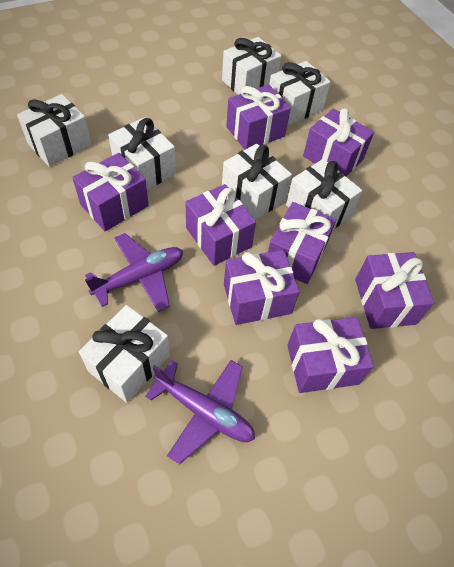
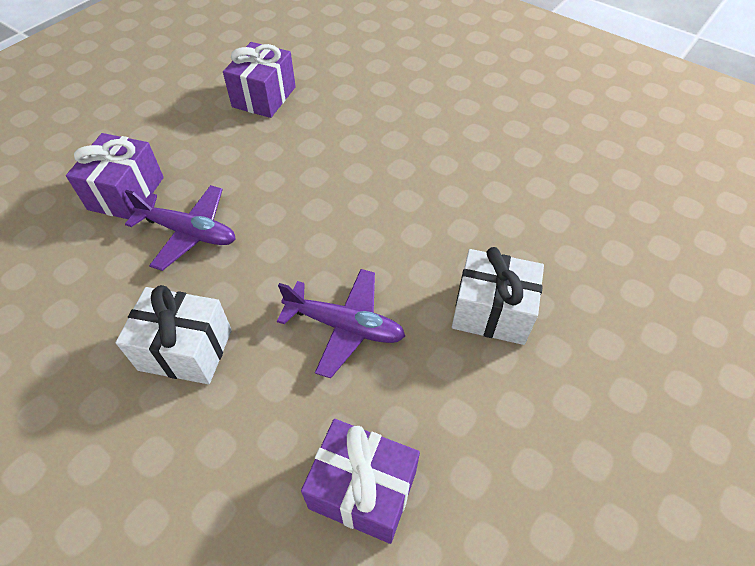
purple gift: [72,153,149,231] [185,184,256,266] [224,250,299,325] [226,84,291,150] [268,202,336,284] [287,317,374,393] [303,108,374,176] [355,252,434,329] = 8 -> [66,133,164,219] [223,42,296,118] [301,419,420,544] = 3
white gift: [17,94,92,167] [79,305,170,403] [108,117,176,190] [222,37,281,95] [222,144,292,220] [269,61,331,125] [286,159,362,229] = 7 -> [116,285,232,384] [452,247,544,345] = 2

